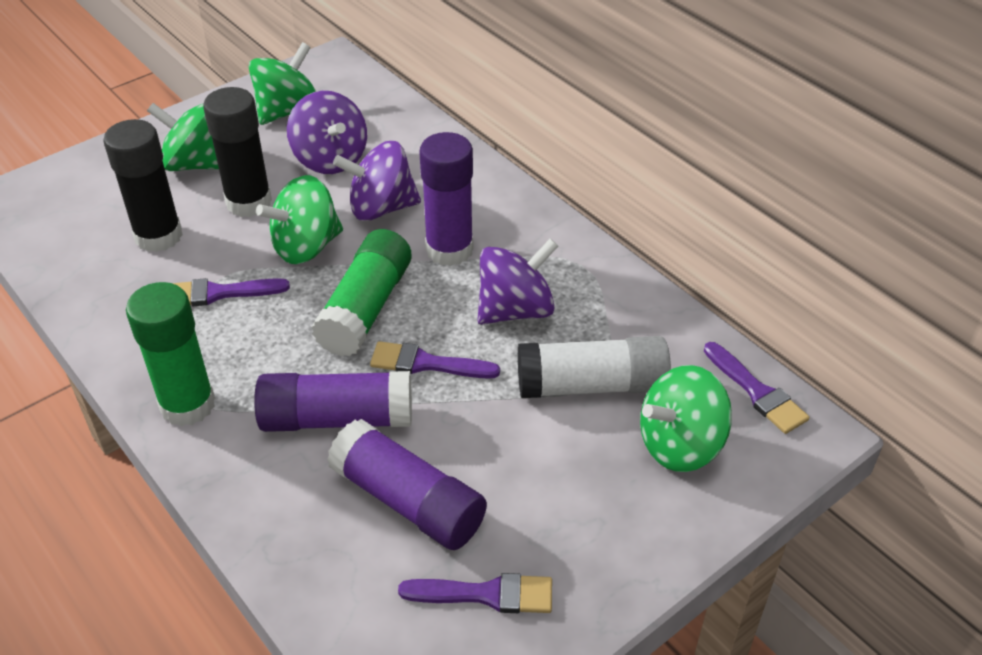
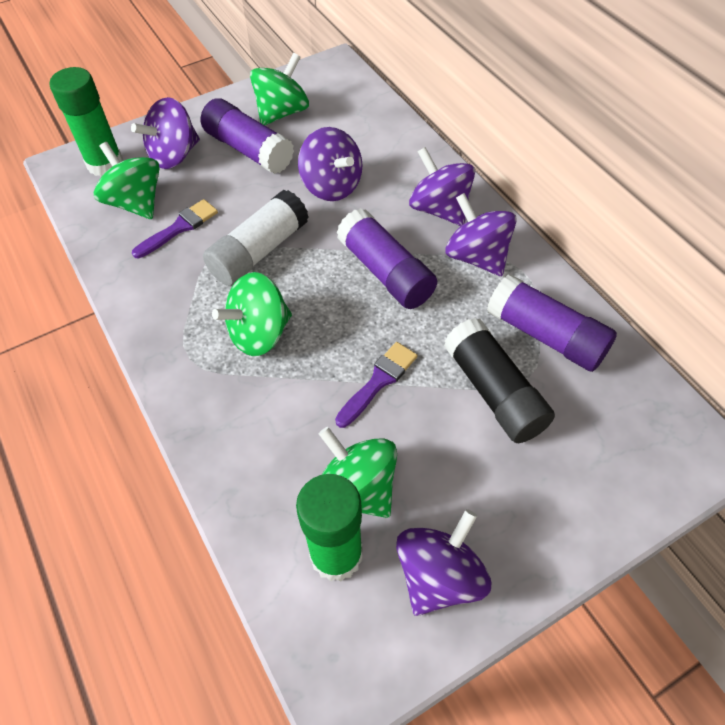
black glue stick: [103,119,183,252] [203,87,272,217] = 2 -> [444,318,555,443] = 1
purple brush: [172,278,290,306] [370,341,500,379] [398,573,552,613] [704,342,809,434] = 4 -> [132,199,218,258] [335,342,418,428] = 2
purple spinning top: [287,91,367,174] [333,141,421,221] [477,238,558,324] = 3 -> [131,97,200,169] [298,127,363,201] [396,509,491,616] [409,147,475,226] [445,193,517,276] = 5

